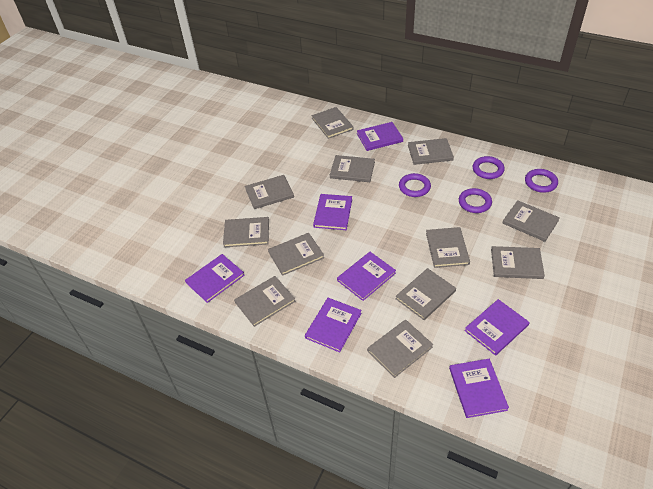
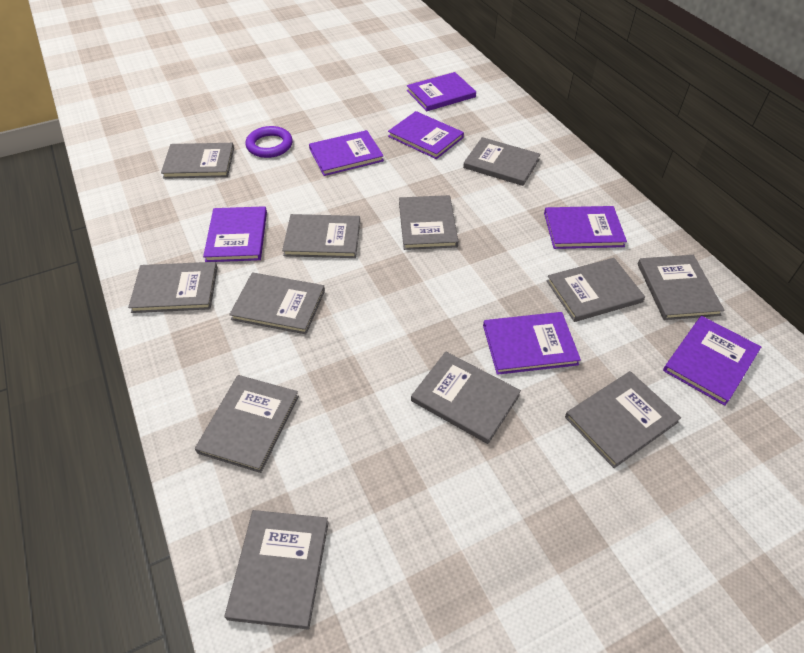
purple ring: [399,173,431,197] [459,188,492,213] [473,156,505,179] [525,169,558,193] = 4 -> [245,126,293,158] = 1

